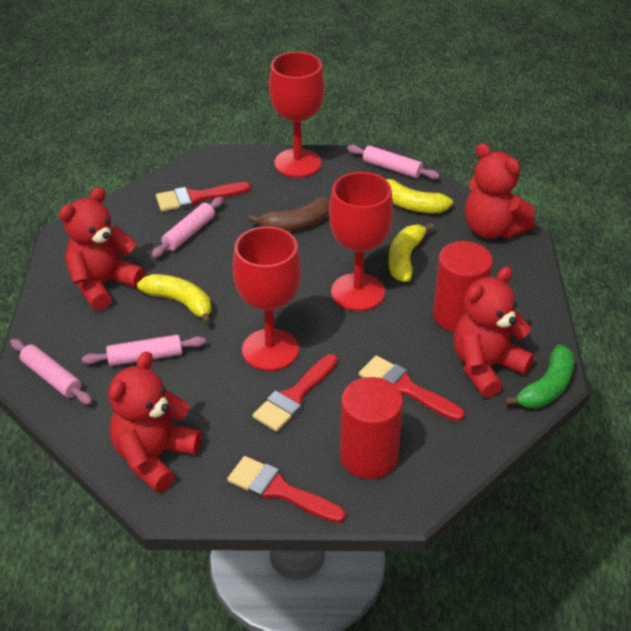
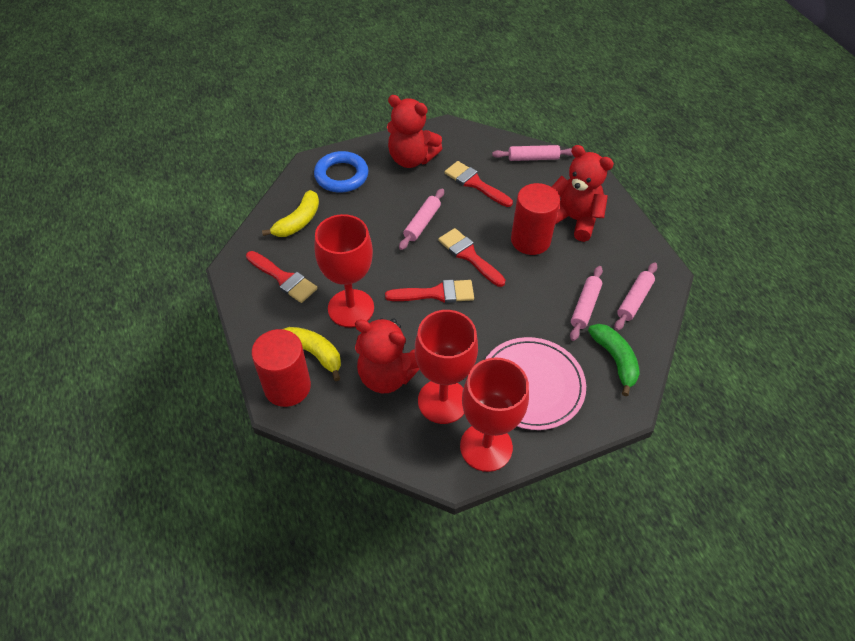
blue ring: none = 0 -> [314,151,369,193] = 1
brown banana: [248,197,330,231] = 1 -> none = 0
pink plate: none = 0 -> [485,337,586,430] = 1
red teddy bear: [59,187,145,311] [108,351,201,493] [454,267,534,398] [465,143,535,239] = 4 -> [355,318,420,393] [387,95,442,168] [552,145,614,242] = 3
yellow banana: [137,274,211,325] [378,174,453,213] [389,223,434,282] = 3 -> [262,190,319,237] [283,327,341,381] = 2

